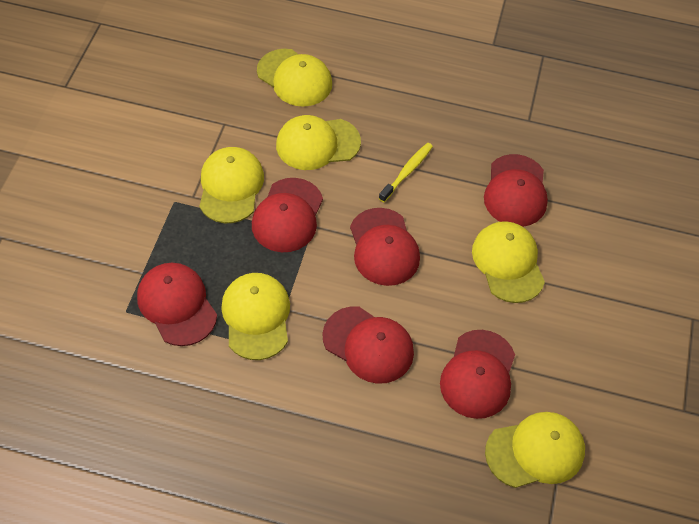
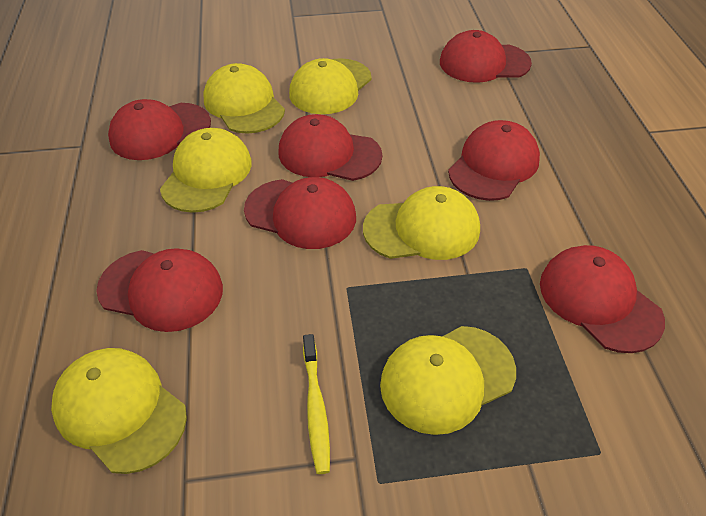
red cap: [137,263,217,346] [252,178,323,252] [322,306,414,384] [350,208,420,286] [440,330,515,419] [484,154,548,227] = 6 -> [97,248,223,332] [108,99,211,160] [244,177,356,249] [279,114,382,181] [440,30,532,83] [448,120,540,201] [540,245,665,353] = 7

